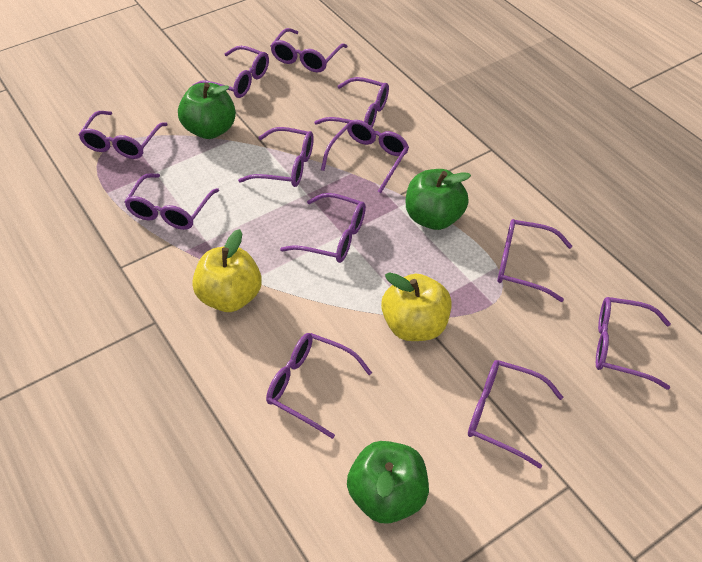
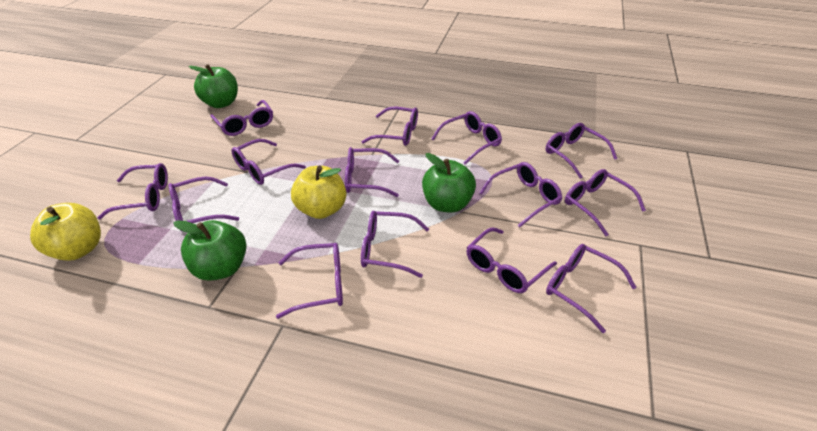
purple glasses: [78,111,168,159] [124,173,219,230] [193,46,269,98] [238,127,314,187] [266,333,372,439] [270,28,348,72] [280,193,366,263] [314,77,389,127] [321,120,409,193] [468,360,563,469] [497,219,572,302] [596,297,671,390] = 12 -> [97,163,168,219] [168,177,239,231] [210,100,273,136] [232,139,306,185] [276,243,343,319] [345,147,399,197] [361,107,418,146] [361,211,429,278] [432,111,502,165] [466,227,557,293] [480,162,562,227] [546,123,618,179] [546,244,637,333] [565,169,646,236] = 14

